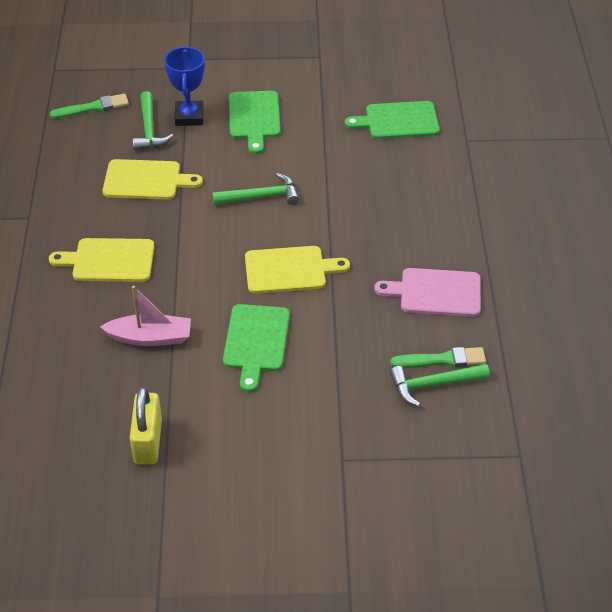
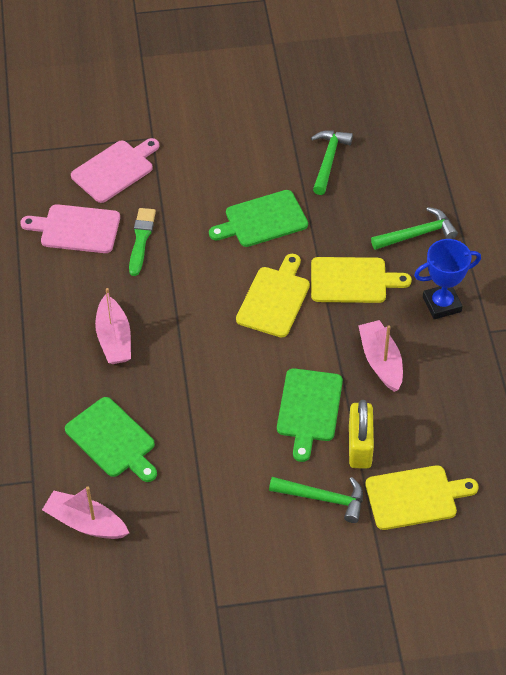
green brush: [50,94,129,119] [390,347,486,368] = 2 -> [129,208,156,276] = 1
pink boat: [100,286,191,346] = 1 -> [42,486,129,539] [95,288,131,364] [358,320,403,392] = 3
pink cutting board: [374,268,481,317] = 1 -> [20,204,120,253] [71,138,159,203] = 2

